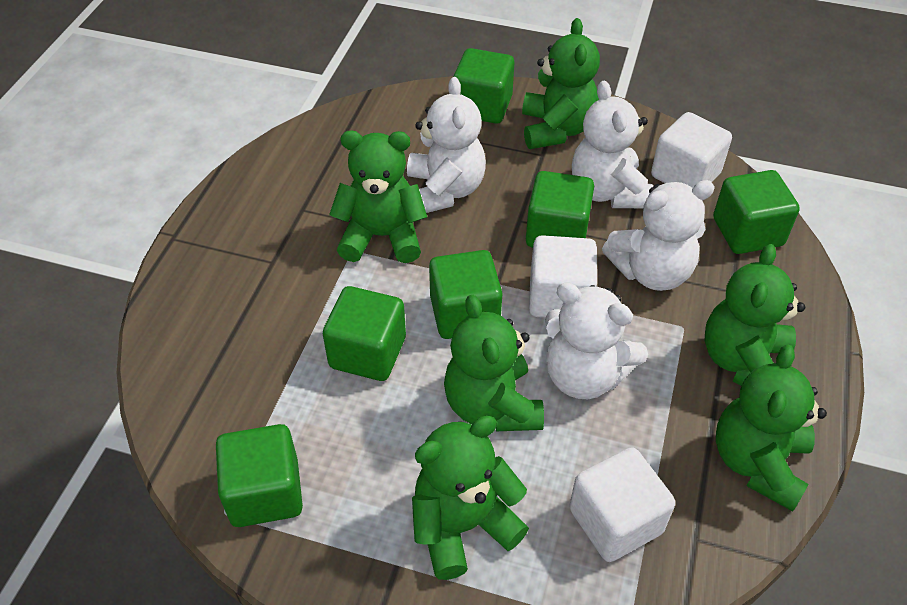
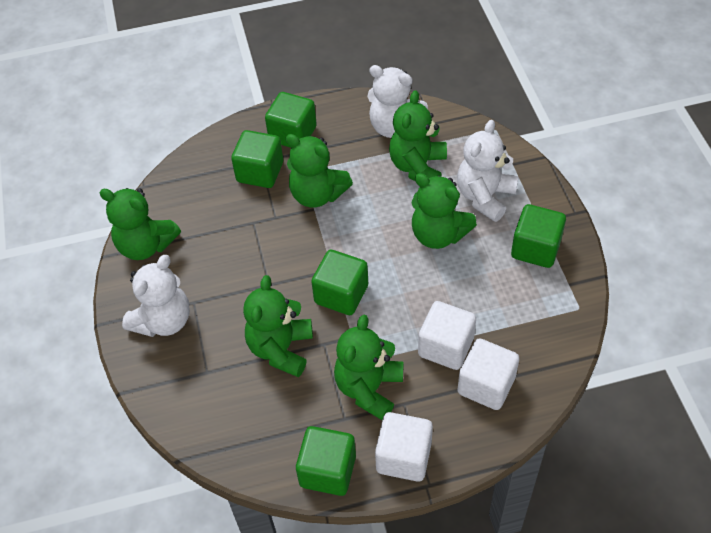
green cube: [216,424,303,527] [323,286,406,381] [429,250,503,339] [453,48,514,124] [526,171,594,248] [713,170,800,254] = 6 -> [231,130,283,188] [265,92,317,148] [296,426,356,496] [311,250,368,315] [511,204,566,268] = 5
white teddy bear: [407,77,486,213] [545,282,648,399] [572,81,653,208] [602,180,715,291] = 4 -> [122,255,190,337] [368,65,428,138] [457,120,518,222] = 3

